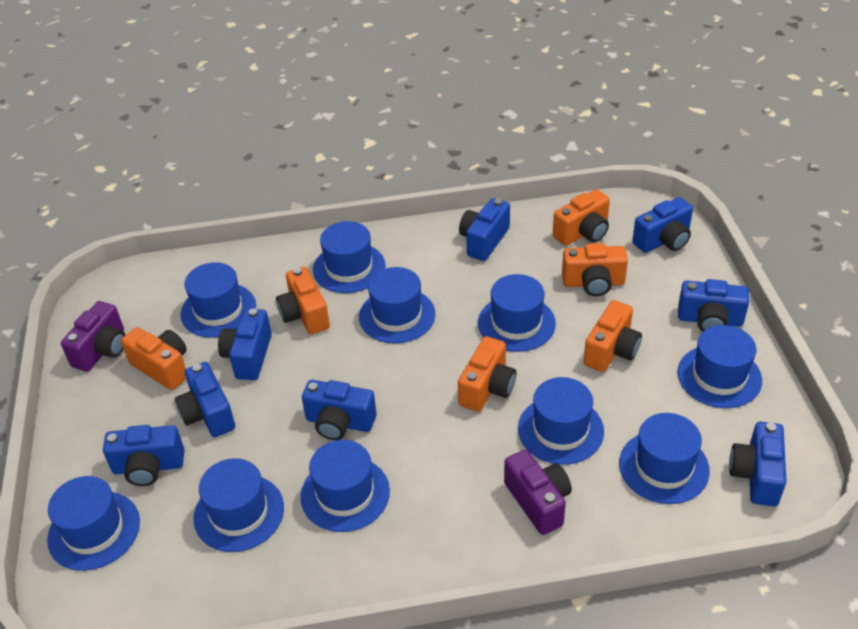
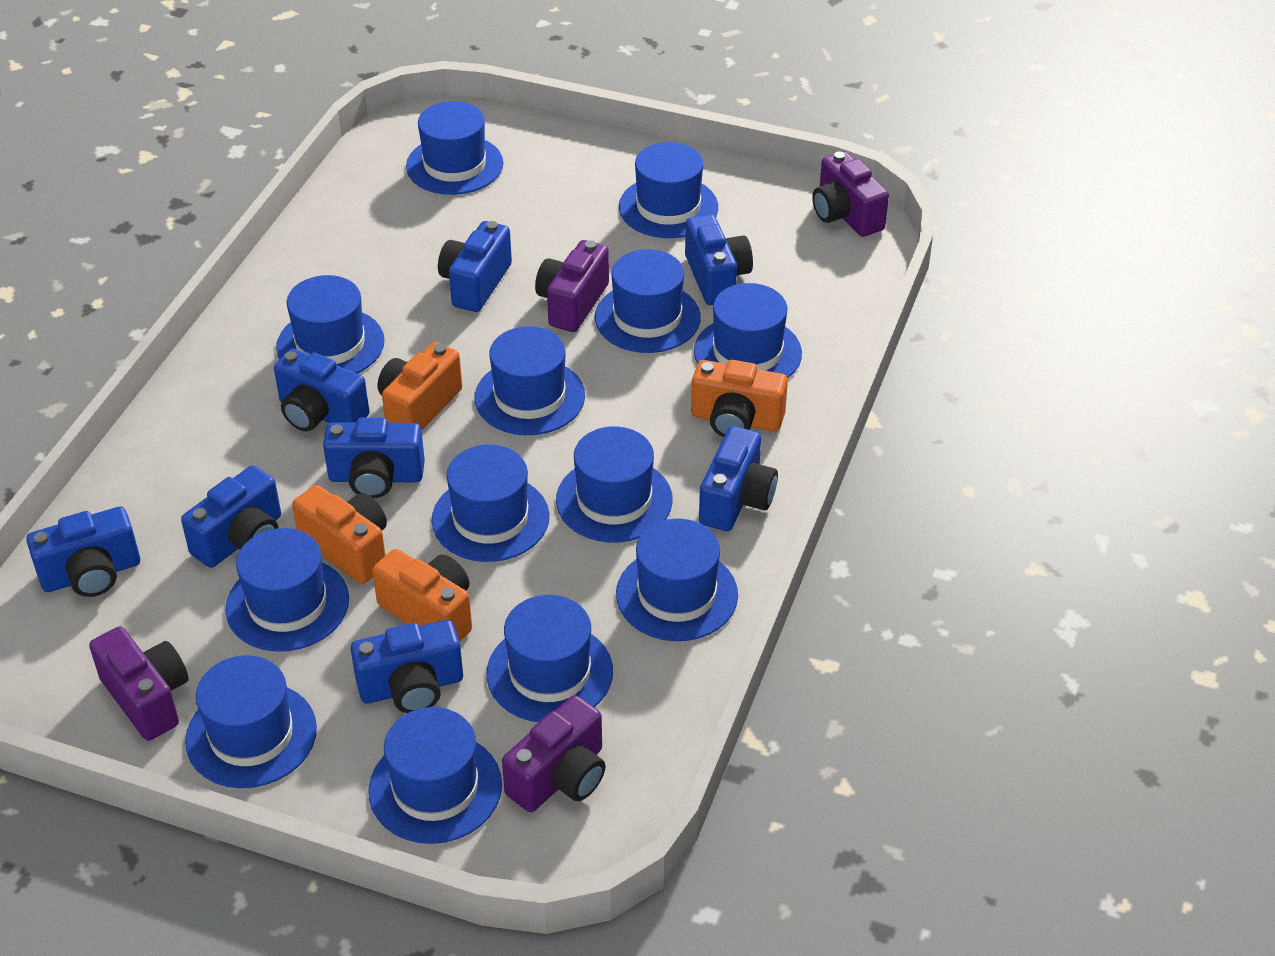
blue hat: [47,476,140,571] [180,262,256,338] [193,458,284,552] [300,440,390,532] [313,221,386,293] [359,267,435,343] [478,274,556,352] [518,377,604,465] [619,413,710,504] [678,325,762,408] = 10 -> [185,655,317,788] [225,528,349,652] [276,275,385,374] [368,707,502,844] [406,101,504,195] [432,445,549,562] [475,326,585,435] [487,595,613,722] [556,426,673,543] [595,249,701,353] [616,519,738,641] [619,142,718,238] [694,283,802,378] = 13
orange camera: [121,327,187,390] [276,267,330,335] [458,336,516,412] [553,189,610,246] [562,243,628,296] [584,300,642,372] = 6 -> [292,485,387,584] [372,549,472,642] [378,342,462,431] [691,360,788,437] = 4
purple camera: [61,301,126,372] [504,450,572,535] = 2 -> [89,626,189,741] [502,695,606,812] [535,240,609,332] [812,151,889,237] = 4

